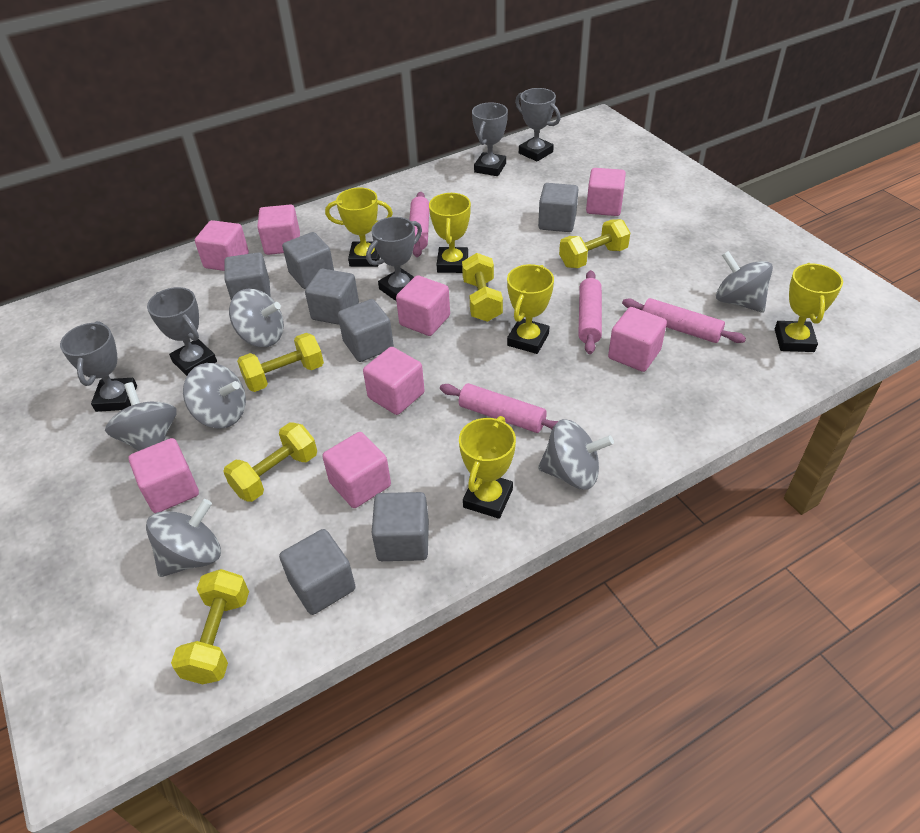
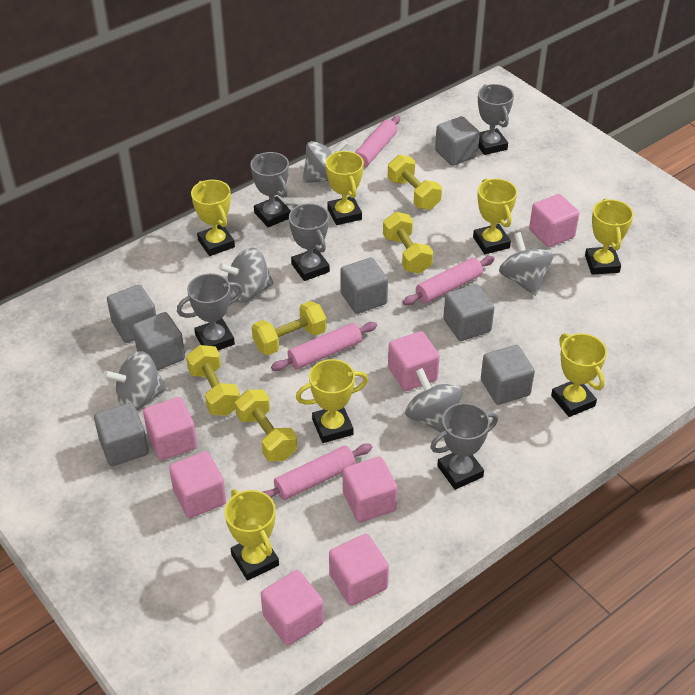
grey spinning top: [105,382,177,451] [146,499,221,577] [183,363,246,429] [229,289,284,347] [538,419,614,490] [716,251,773,313] = 6 -> [103,351,167,410] [219,248,273,302] [302,140,348,183] [405,368,463,432] [499,232,553,296] = 5
pink cube: [129,438,199,513] [195,220,249,271] [257,204,300,255] [322,432,391,508] [363,347,425,415] [396,275,450,336] [586,168,626,216] [608,307,667,372] = 8 -> [143,397,197,460] [169,451,226,518] [261,570,324,646] [329,534,389,606] [343,457,397,523] [388,331,440,391] [529,194,579,247] = 7
yellow trophy: [325,187,393,267] [429,193,471,273] [459,416,516,519] [507,264,554,354] [775,263,843,352] = 5 -> [191,180,235,256] [225,489,279,581] [296,359,368,443] [325,151,364,225] [473,179,517,254] [551,333,607,417] [585,198,634,275] = 7

